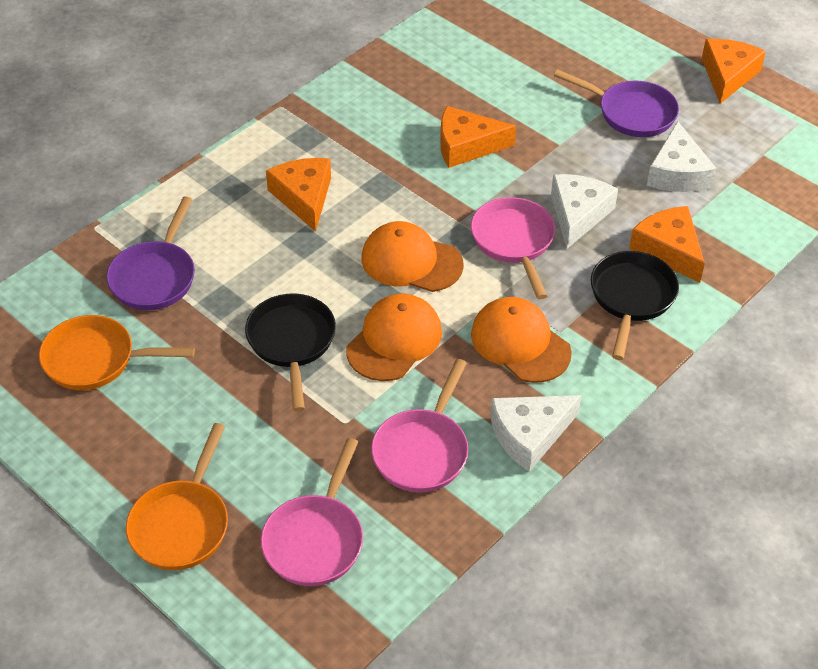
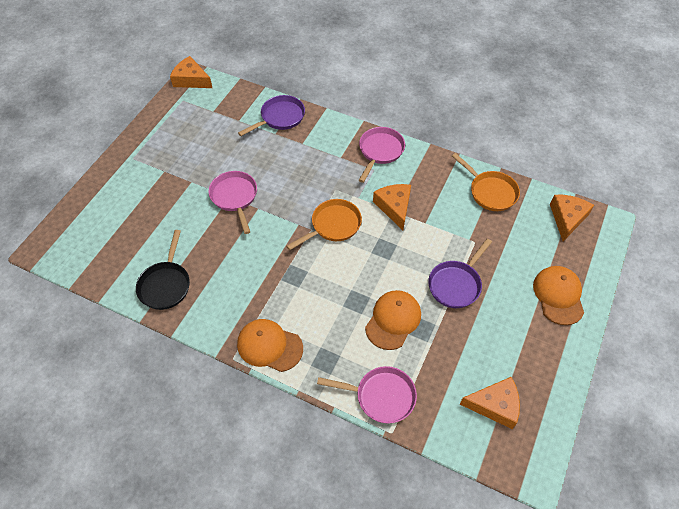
black pan: [245,293,336,412] [591,251,679,360] = 2 -> [136,230,190,310] = 1
white cheese: [490,395,582,472] [551,174,618,249] [647,121,717,192] = 3 -> none = 0

